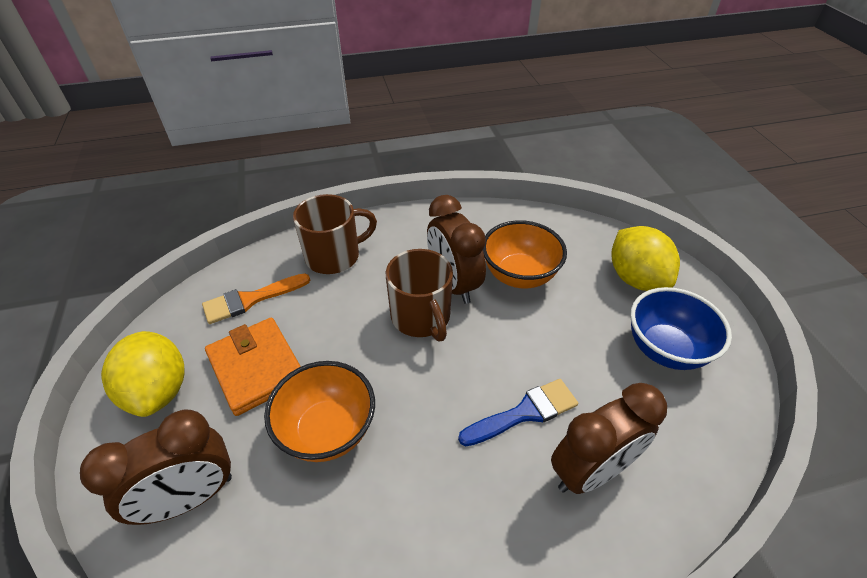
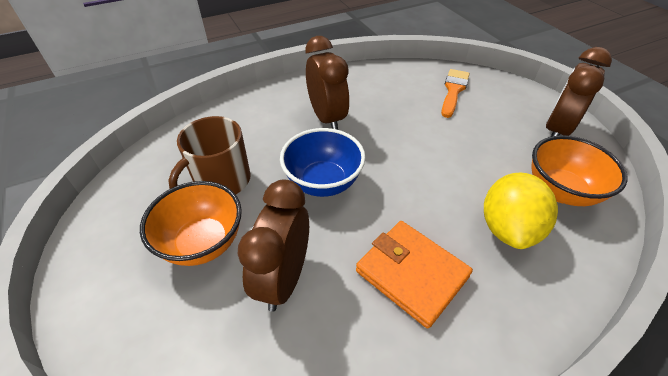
blue brush: [458,379,578,446] = 1 -> none = 0
brown mug: [293,194,377,274] [386,249,453,341] = 2 -> [168,116,251,195] = 1
yellow lemon: [101,331,185,417] [612,226,680,291] = 2 -> [484,173,558,249] = 1

